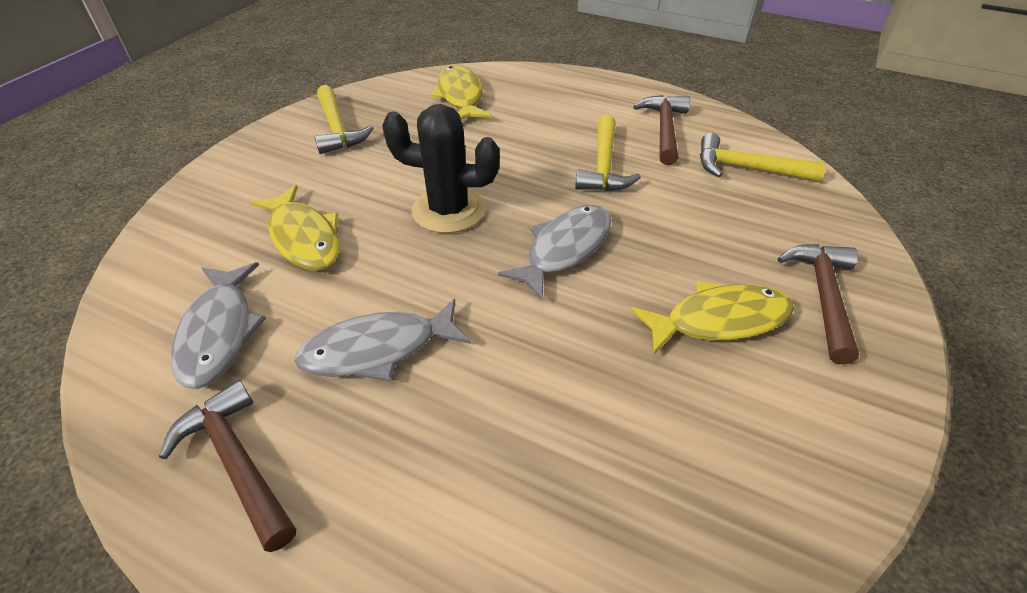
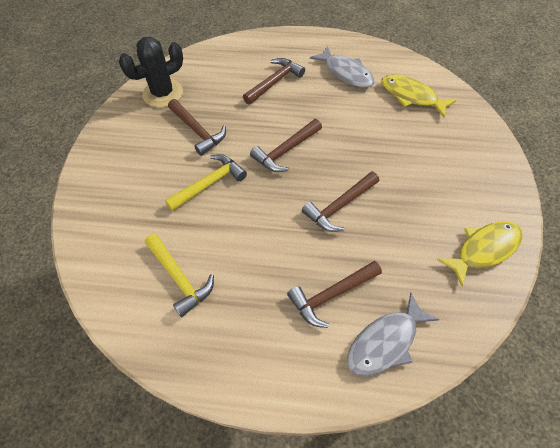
brown hammer: [159,380,296,552] [633,95,690,165] [778,244,859,365] = 3 -> [168,99,226,156] [243,58,305,105] [250,119,322,172] [287,261,382,328] [302,171,379,232] = 5
grey fish: [171,262,266,389] [294,299,471,381] [498,205,611,300] = 3 -> [310,46,374,88] [347,293,439,377] = 2
yellow fish: [250,185,340,271] [430,65,492,120] [631,281,794,355] = 3 -> [381,74,457,118] [437,221,523,287] = 2
yellow hammer: [315,85,373,154] [575,115,641,191] [700,133,826,181] = 3 -> [145,234,214,317] [165,154,247,211] = 2

